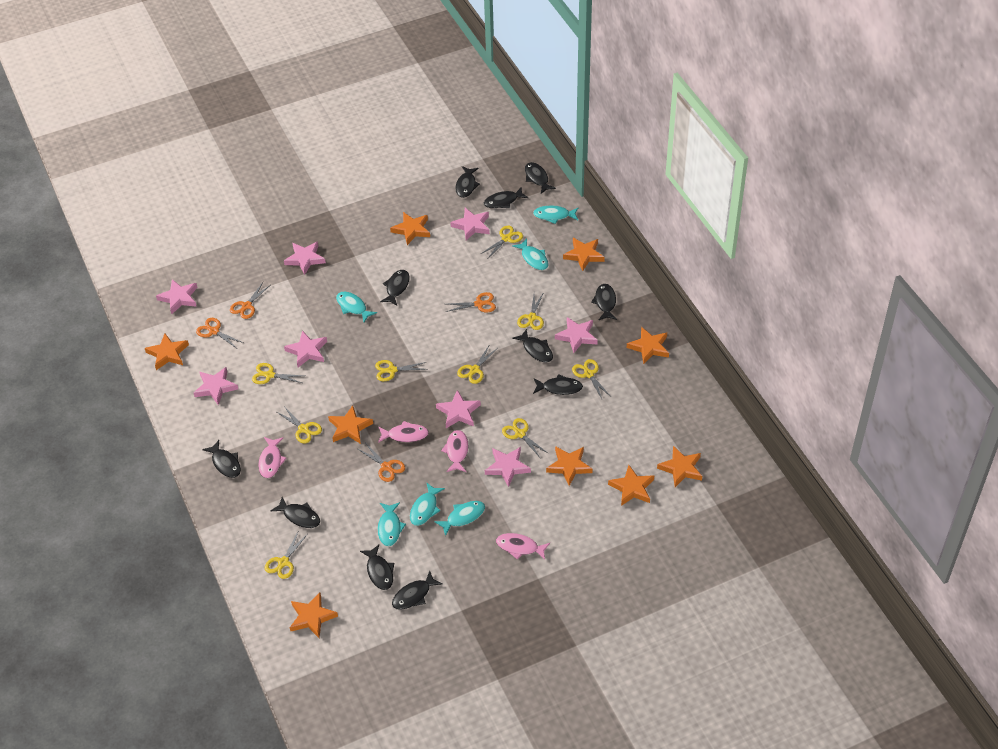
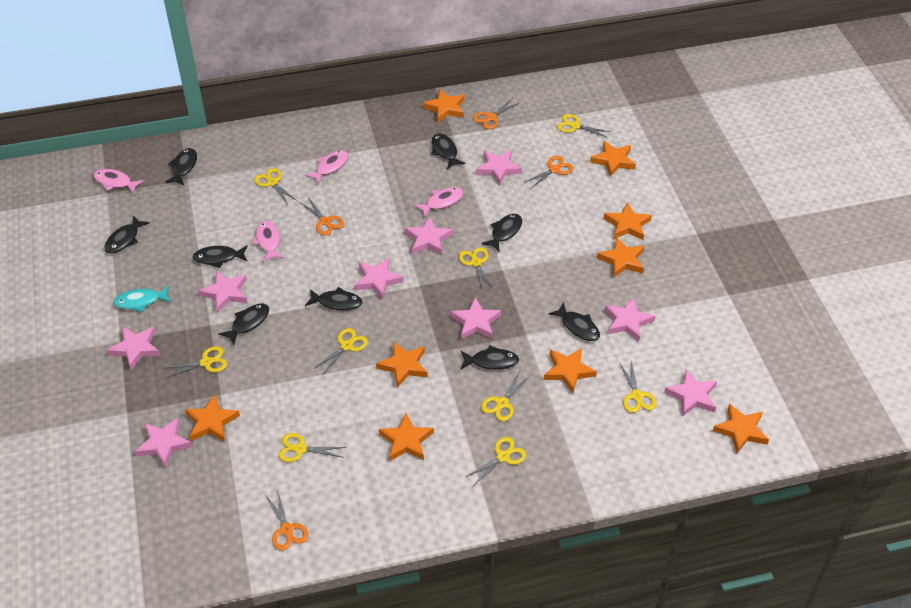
black fish: [202,440,241,478] [271,497,320,528] [360,545,394,590] [380,270,410,306] [392,571,443,610] [455,166,480,198] [484,187,528,208] [512,329,553,362] [525,162,556,194] [533,374,583,395] [591,284,617,320] = 11 -> [104,216,150,254] [165,148,197,185] [193,245,248,268] [219,304,269,345] [305,287,362,311] [432,133,465,169] [461,345,519,370] [482,214,522,252] [548,302,600,341] = 9
pink star: [156,279,197,315] [194,367,238,405] [284,241,326,275] [284,331,327,367] [436,390,481,428] [450,208,490,240] [485,447,531,487] [555,317,598,353] = 8 -> [107,327,160,370] [135,418,192,468] [198,270,247,312] [355,257,404,299] [405,217,453,255] [450,297,501,339] [476,150,522,185] [605,297,655,341] [664,369,717,417] = 9
turquoise fish: [336,292,377,322] [378,502,406,546] [410,482,445,526] [434,501,485,536] [512,239,549,270] [533,205,578,224] = 6 -> [113,286,171,312] = 1

